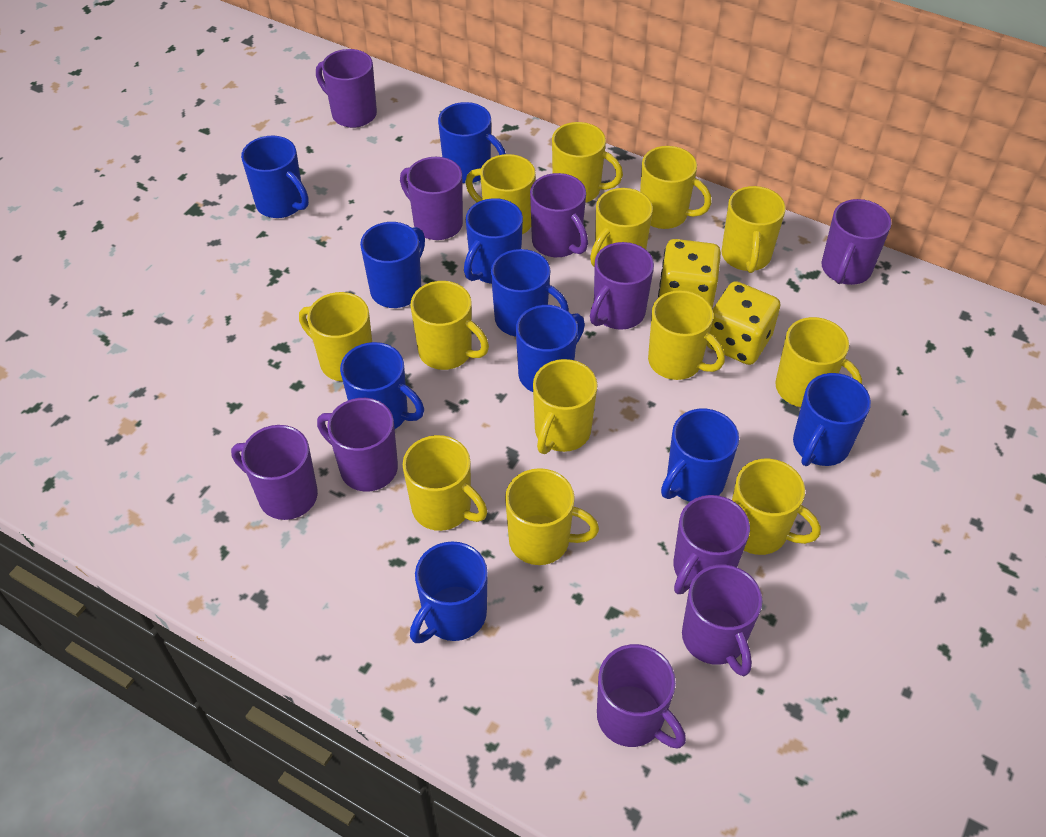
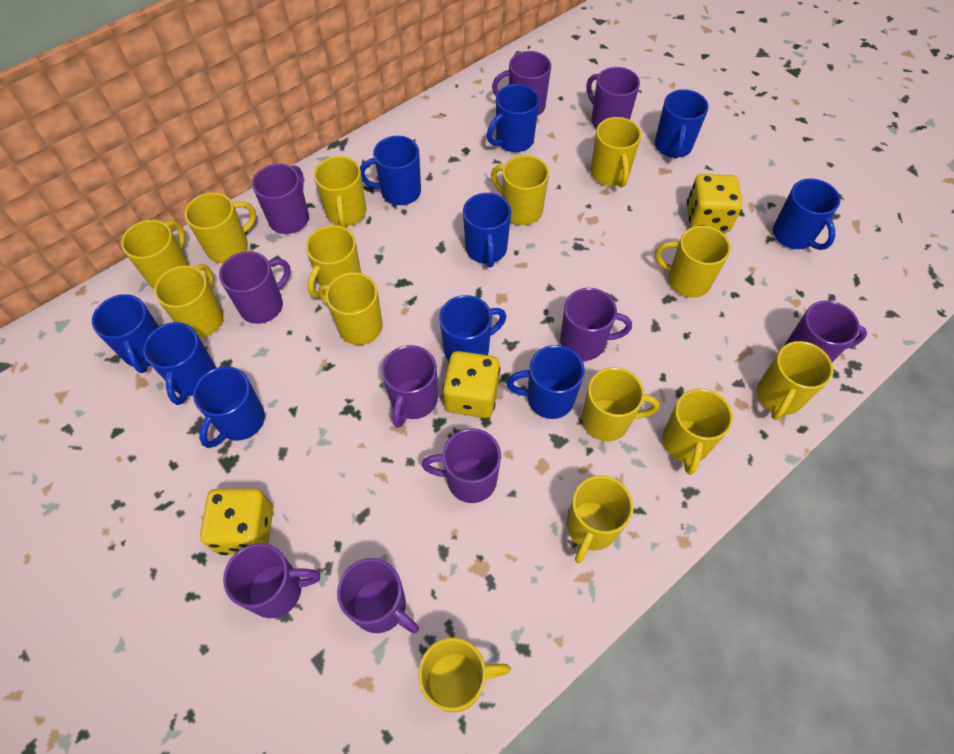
yellow dice: [658,239,721,307] [706,281,780,365] = 2 -> [200,488,273,555] [443,351,500,418] [687,174,743,232] = 3
yellow mug: [299,292,372,382] [403,435,487,531] [411,281,489,370] [465,154,536,234] [505,468,599,565] [533,359,597,454] [552,122,623,203] [590,188,653,267] [640,146,712,229] [648,290,725,380] [721,186,786,273] [732,459,821,555] [775,317,862,407] = 13 -> [121,220,189,289] [154,264,224,338] [184,192,256,263] [306,225,361,298] [314,156,366,228] [319,272,383,345] [418,638,511,713] [491,155,549,225] [567,475,633,563] [582,367,659,441] [591,117,641,187] [655,226,731,297] [662,389,733,475] [757,341,833,420] = 14

